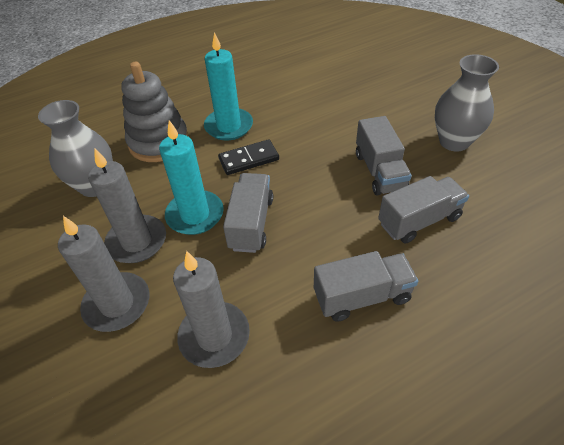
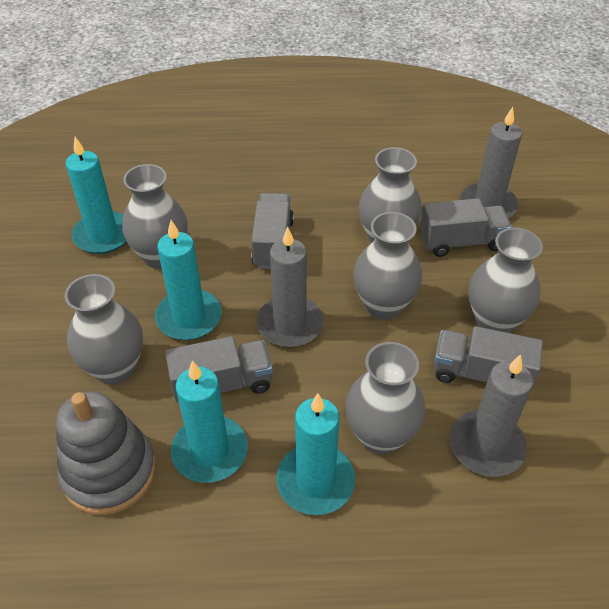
black domino: [218,139,279,175] = 1 -> none = 0
grey vase: [38,100,113,197] [435,54,499,152] = 2 -> [65,274,143,385] [122,164,188,269] [346,342,426,455] [353,212,422,320] [359,147,422,243] [469,228,543,333] = 6
turquoise candle: [159,120,224,235] [204,32,253,140] = 2 -> [66,137,126,254] [155,220,222,340] [171,360,248,483] [276,393,355,515] = 4

